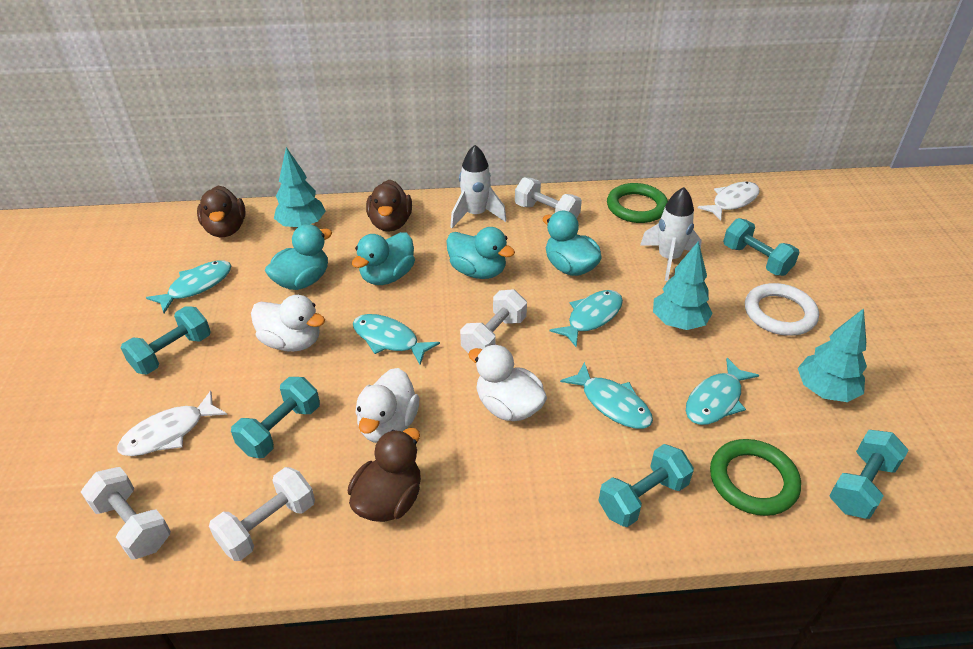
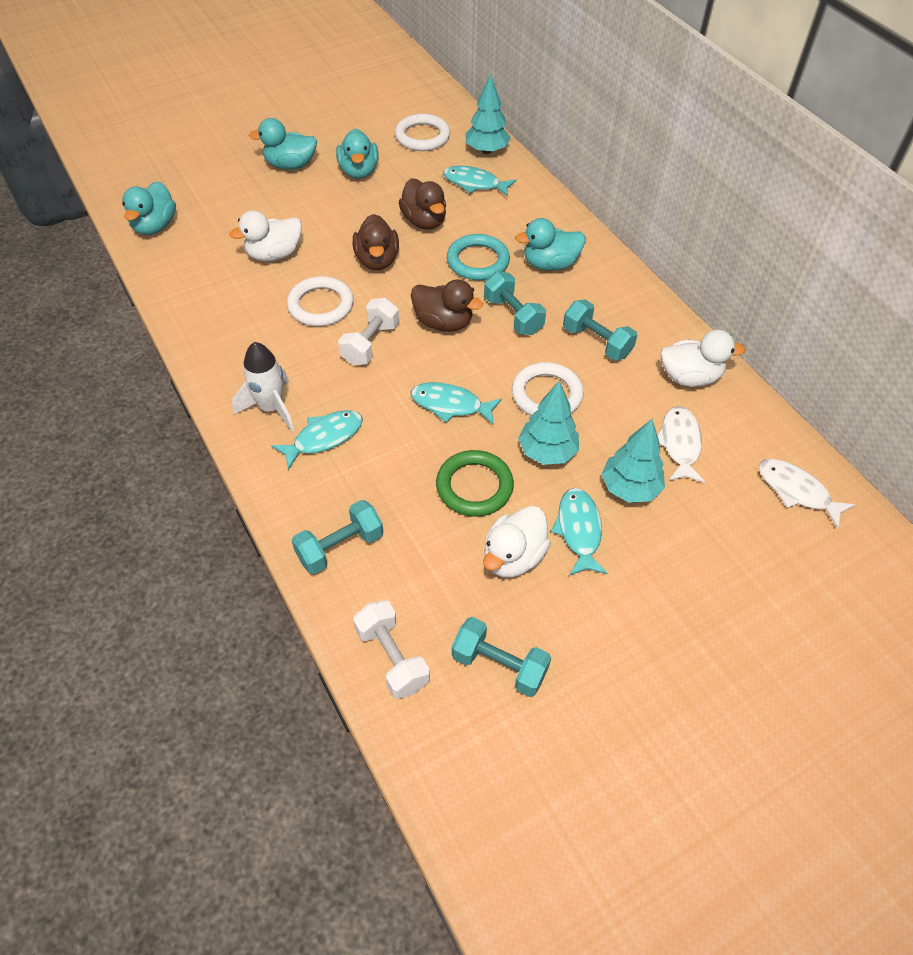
green ring: [607,183,668,223] [710,439,801,516] = 2 -> [436,450,514,517] = 1
turquoise dumbbell: [121,306,211,374] [231,377,320,458] [598,444,694,527] [723,218,800,276] [829,430,909,519] = 5 -> [292,500,383,574] [452,617,551,697] [484,271,546,335] [563,299,637,361] = 4
turquoise fish: [146,260,231,313] [353,314,440,365] [550,290,623,348] [560,362,653,429] [686,358,759,425] = 5 -> [271,410,363,470] [411,382,502,425] [443,166,516,197] [551,488,608,576] = 4
turquoise ring: none = 0 -> [447,234,510,280] = 1
white dumbbell: [81,467,171,560] [209,467,315,561] [460,289,527,353] [515,177,582,219] = 4 -> [338,298,399,365] [353,600,430,699] = 2
white ring: [745,283,819,336] = 1 -> [287,276,354,326] [395,114,450,151] [512,362,584,415] = 3
white rocket: [450,145,507,228] [640,187,702,281] = 2 -> [232,342,294,432] = 1

